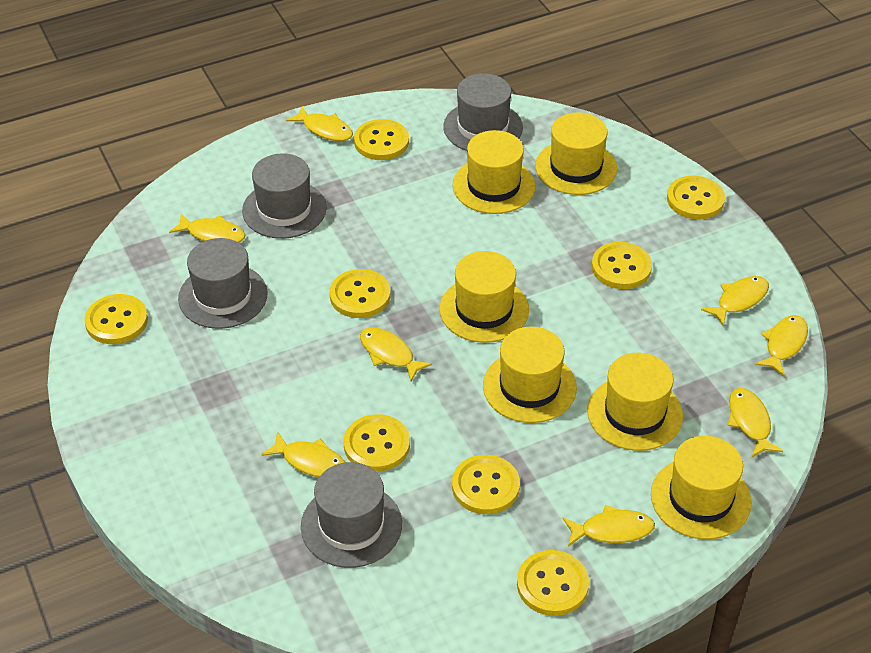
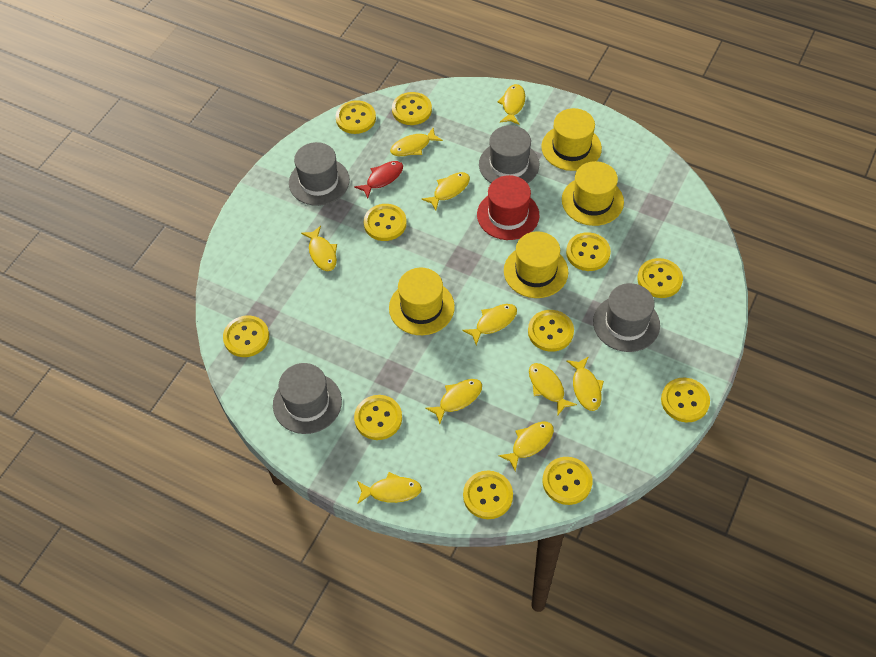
red fish: none = 0 -> [354,161,403,198] = 1
red hat: none = 0 -> [477,175,539,240] = 1
yellow button: [84,294,148,344] [330,269,390,318] [344,414,410,472] [354,119,409,160] [452,455,520,514] [517,550,589,616] [592,242,652,289] [667,175,725,220] = 8 -> [223,315,269,357] [336,100,376,134] [354,395,402,440] [364,204,407,241] [392,92,432,125] [463,471,513,519] [528,310,574,352] [542,457,593,505] [566,232,611,271] [637,258,683,298] [661,378,710,422] = 11
yellow fish: [169,213,246,243] [261,431,345,477] [286,106,353,141] [360,327,432,381] [563,505,655,547] [701,276,769,327] [727,388,783,457] [755,315,808,376] = 8 -> [301,226,337,271] [357,472,422,504] [390,128,443,156] [422,172,470,211] [425,379,482,424] [462,304,517,345] [498,84,525,125] [498,422,554,471] [529,363,577,415] [566,356,604,411] = 10
yellow hat: [439,251,529,343] [453,130,535,214] [483,327,577,423] [535,113,617,195] [587,353,683,451] [651,436,752,539] = 6 -> [389,268,455,335] [504,231,568,298] [541,108,602,171] [562,161,624,226] = 4

